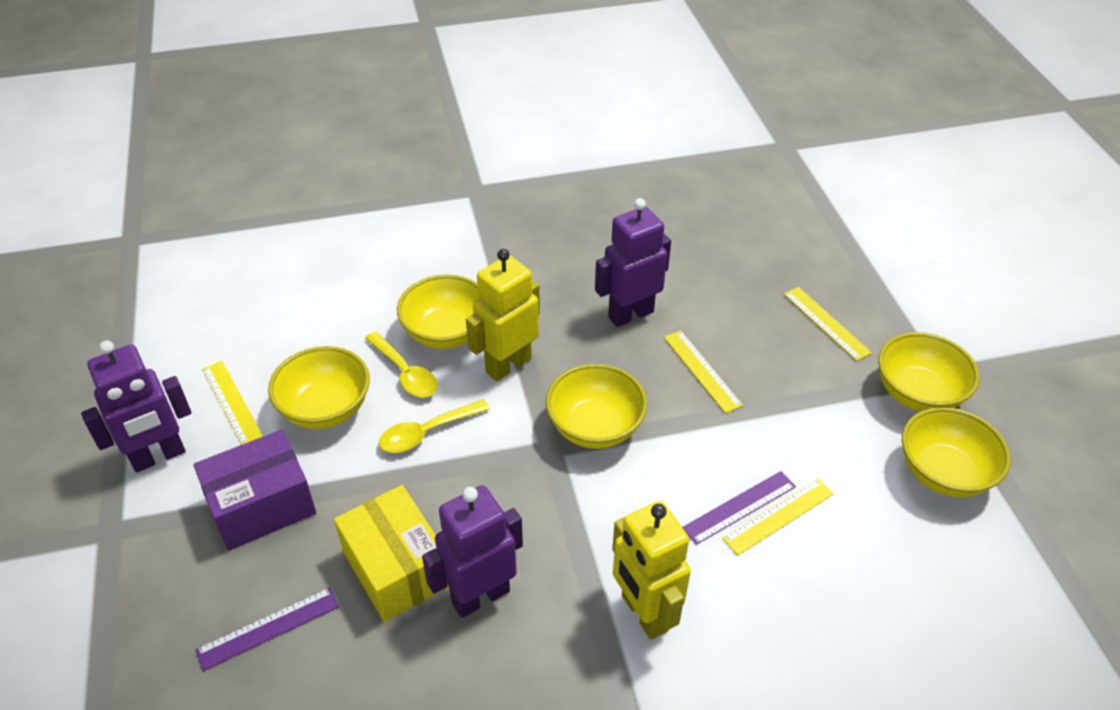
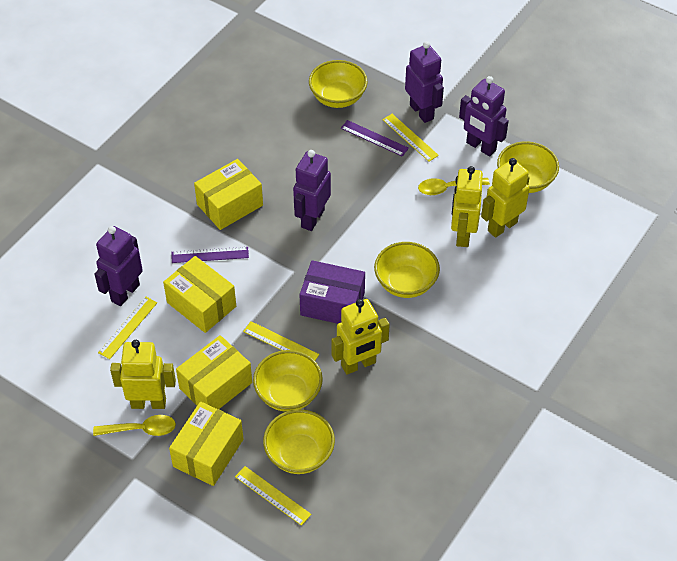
purple robot: [81,340,191,473] [422,485,523,618] [595,198,671,327] = 3 -> [94,226,143,306] [293,150,331,231] [405,41,444,123] [459,76,509,157] = 4
yellow box: [334,485,449,622] = 1 -> [163,256,236,333] [169,402,243,486] [176,335,252,409] [194,159,263,230] = 4
yellow robot: [466,249,540,381] [612,501,691,640] = 2 -> [110,340,176,409] [331,299,390,375] [451,166,483,247] [481,158,530,238] = 4

